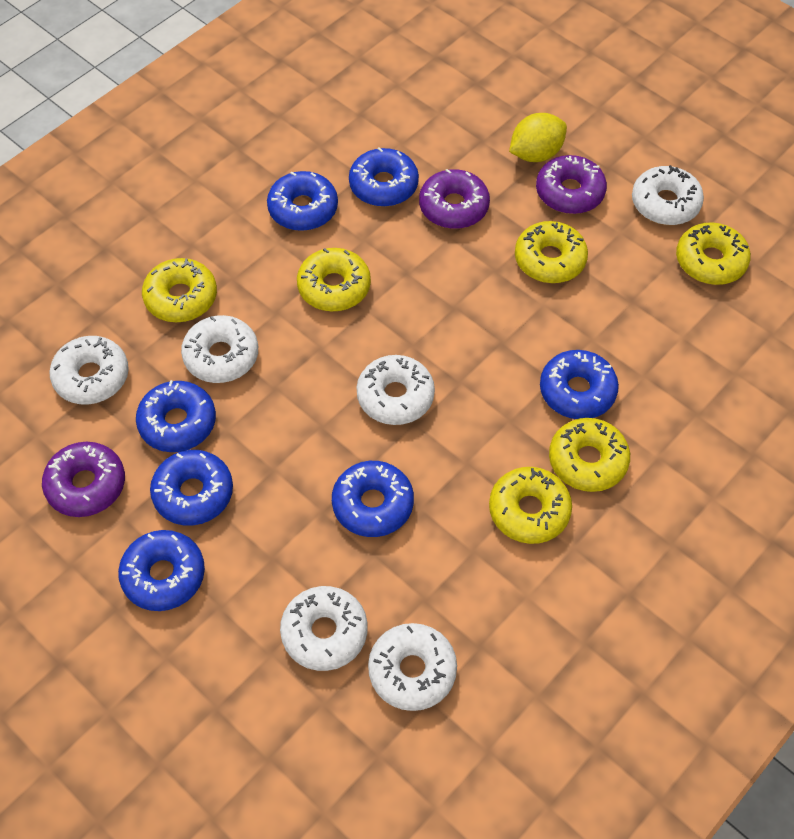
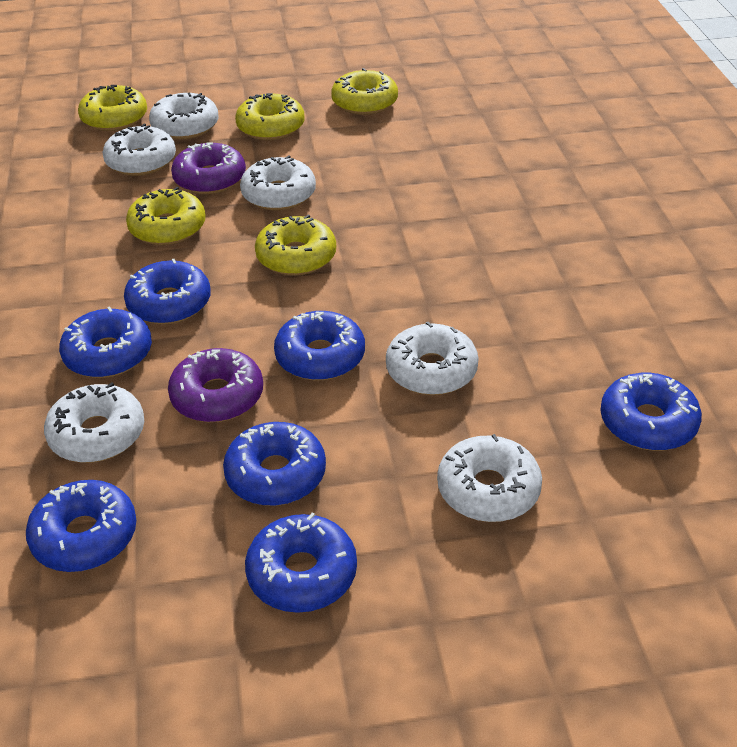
purple donut: [42,442,125,517] [419,169,490,229] [536,155,607,214] = 3 -> [168,348,263,422] [171,143,246,194] = 2
yellow donut: [142,258,217,322] [297,248,371,312] [489,467,572,544] [515,221,588,283] [549,418,630,492] [676,222,751,285] = 6 -> [78,85,147,131] [126,187,206,245] [235,93,304,141] [255,215,336,276] [331,68,398,115] = 5
yellow lemon: [509,113,567,162] = 1 -> none = 0

